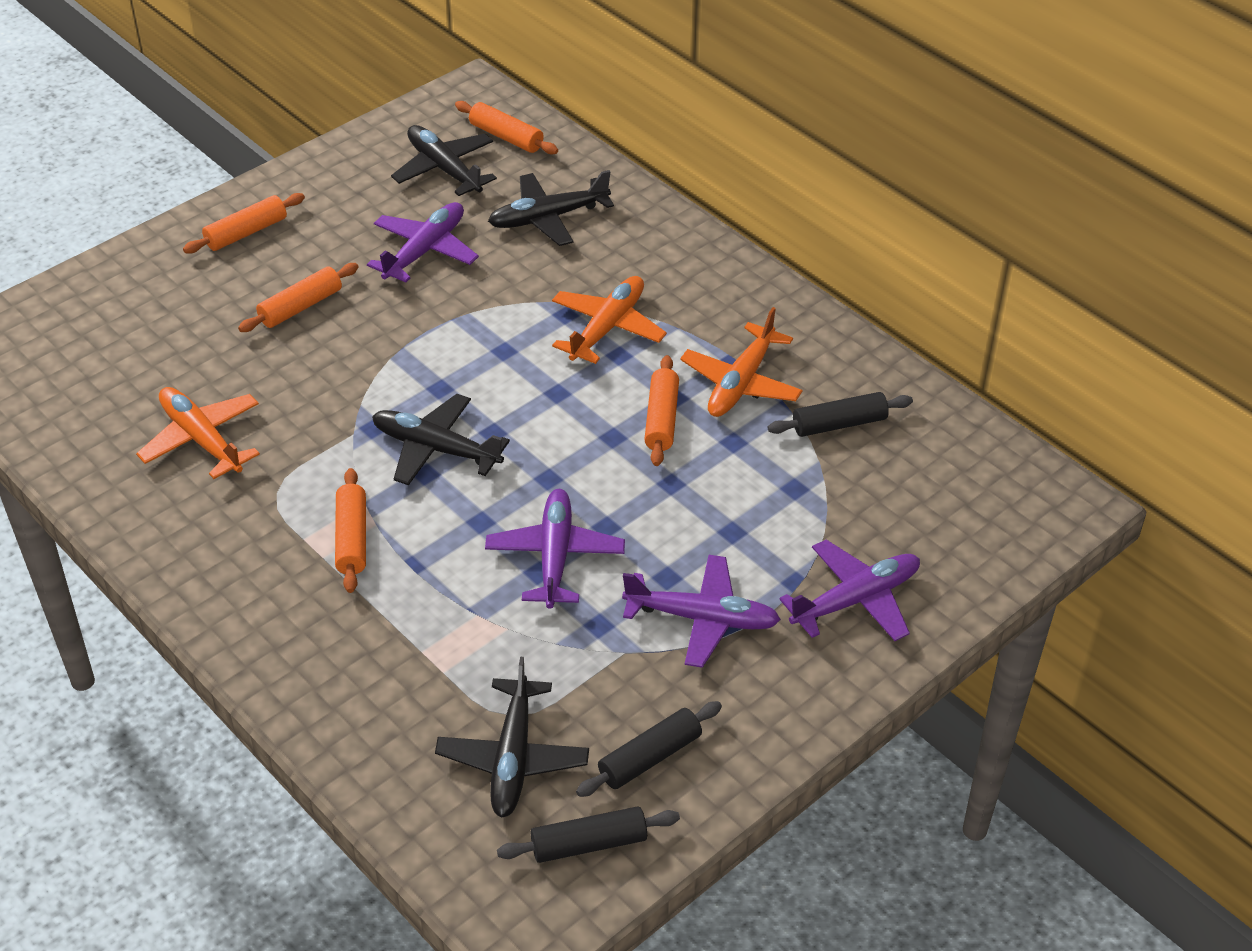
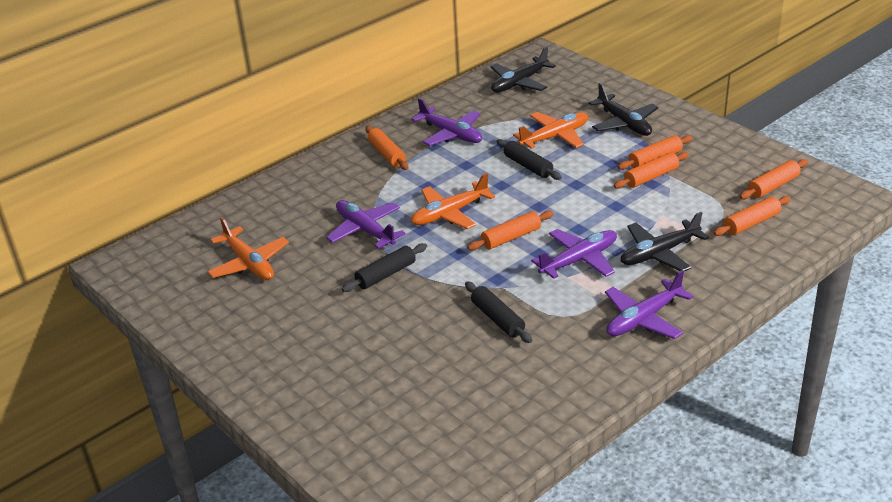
black plane: [372,394,510,485] [391,125,497,196] [435,657,589,818] [488,170,614,246] = 4 -> [491,47,556,92] [588,83,658,136] [621,212,709,271] = 3
orange rolling pin: [183,193,305,254] [238,263,358,332] [335,468,366,593] [455,101,558,154] [644,355,679,466] = 5 -> [365,126,409,170] [467,211,554,250] [614,152,689,189] [618,135,693,170] [713,196,791,236] [740,159,808,199] = 6

